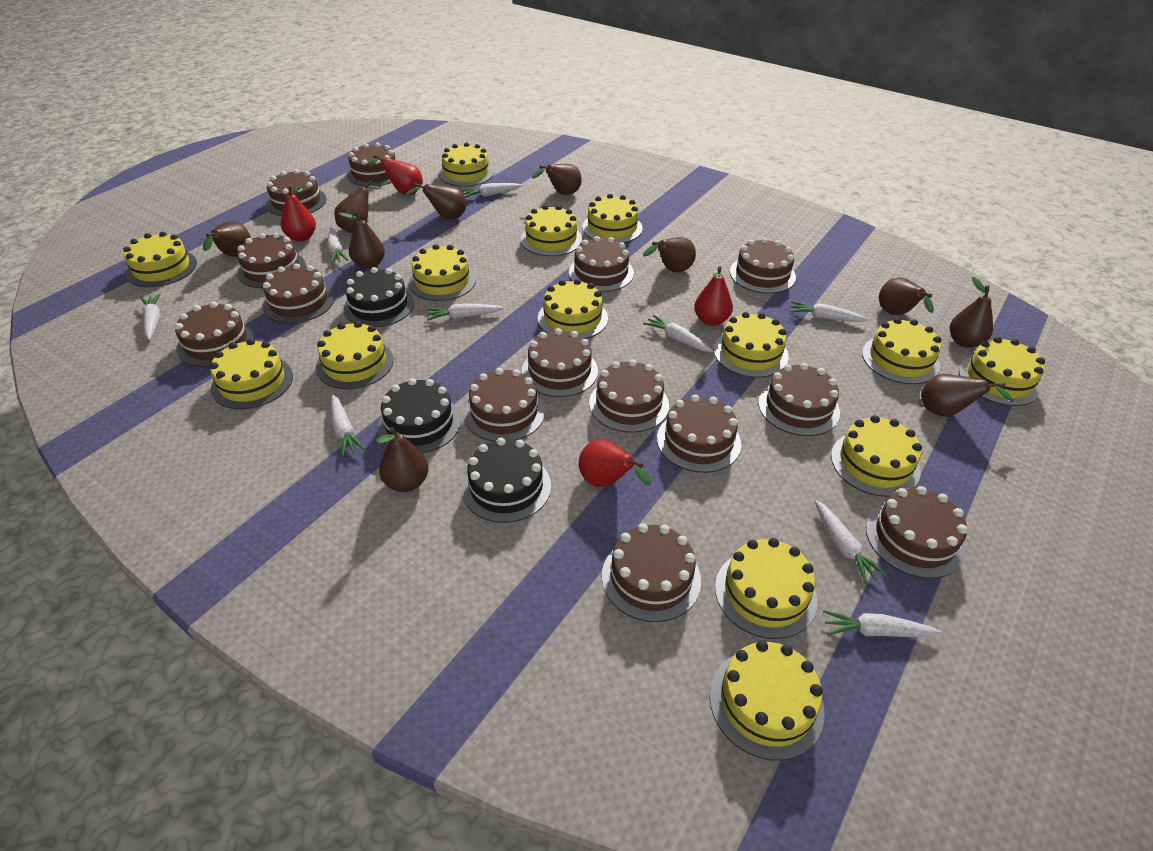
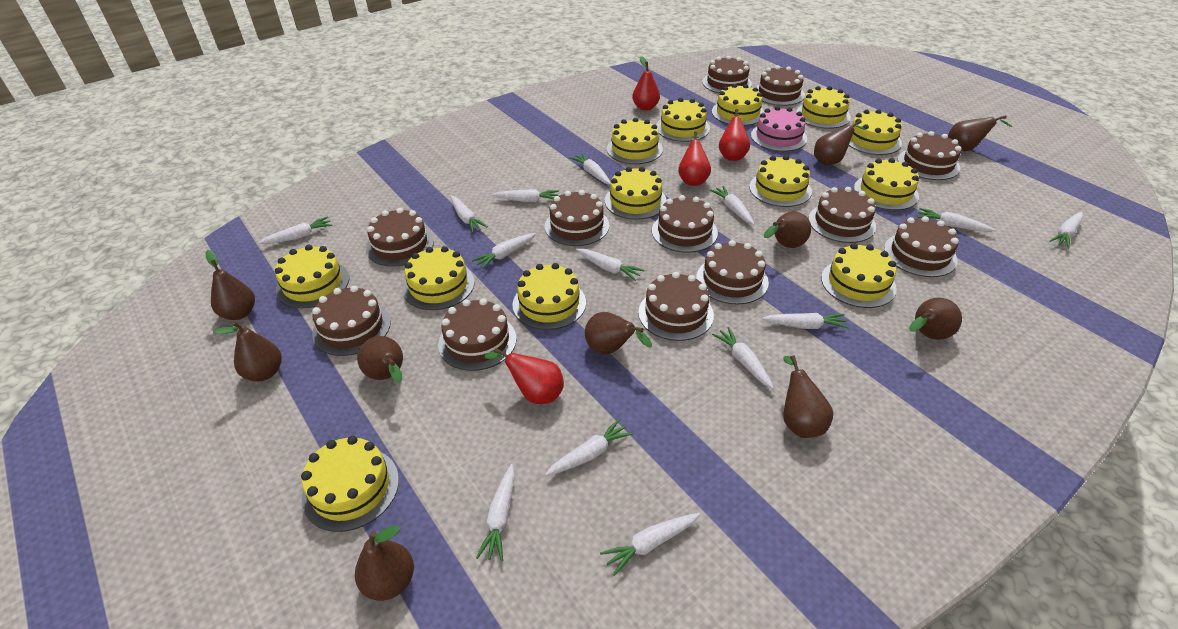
black cake: [343,267,414,327] [378,378,461,453] [462,438,551,523] = 3 -> none = 0
brown cake: [175,302,255,367] [237,233,306,288] [263,263,334,323] [266,169,327,216] [347,143,396,186] [464,368,545,441] [522,328,598,397] [569,236,634,292] [589,359,669,433] [602,523,701,622] [657,394,741,473] [730,238,796,294] [758,363,840,436] [866,486,968,579] = 14 -> [312,286,391,356] [366,208,434,267] [438,298,517,371] [545,190,609,246] [638,272,714,341] [652,195,718,253] [696,240,769,305] [702,56,752,93] [756,66,805,106] [809,187,876,243] [884,216,959,277] [898,131,962,180] = 12
pink cake: none = 0 -> [751,106,807,152] = 1
white carrot: [141,293,161,340] [327,227,348,264] [331,395,365,457] [426,303,504,321] [461,183,522,198] [643,315,714,352] [790,301,869,322] [815,500,887,584] [823,610,942,637] = 9 -> [258,216,333,244] [451,196,488,233] [472,233,536,269] [476,464,515,561] [492,189,559,202] [545,419,633,476] [570,153,611,185] [576,249,644,281] [600,513,700,576] [710,186,755,225] [712,327,774,389] [762,313,849,329] [917,208,995,232] [1049,212,1083,249] = 14
yellow cake: [123,231,197,287] [210,339,293,409] [316,321,394,389] [409,244,476,301] [439,142,494,187] [521,205,582,256] [538,279,608,339] [582,194,643,243] [710,640,825,761] [714,312,789,378] [715,538,817,639] [831,415,922,497] [862,318,941,384] [959,337,1045,406] = 14 -> [275,245,349,308] [301,436,399,532] [402,246,474,310] [512,263,586,330] [605,167,667,220] [607,118,663,164] [656,98,710,142] [712,84,764,126] [749,155,812,207] [796,86,851,129] [821,243,897,308] [849,109,902,155] [854,158,919,210] = 13

